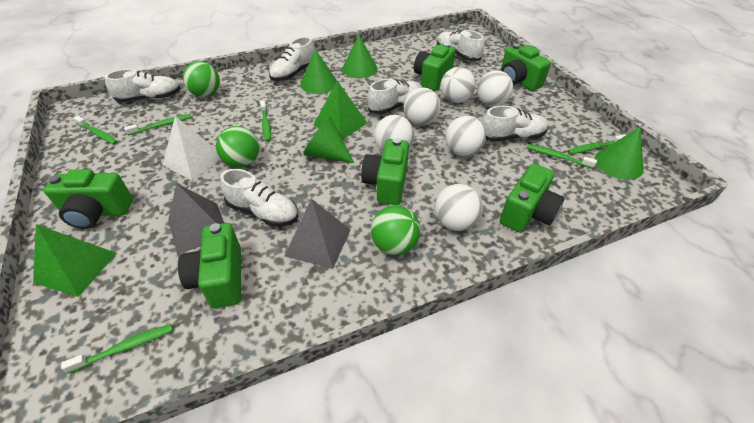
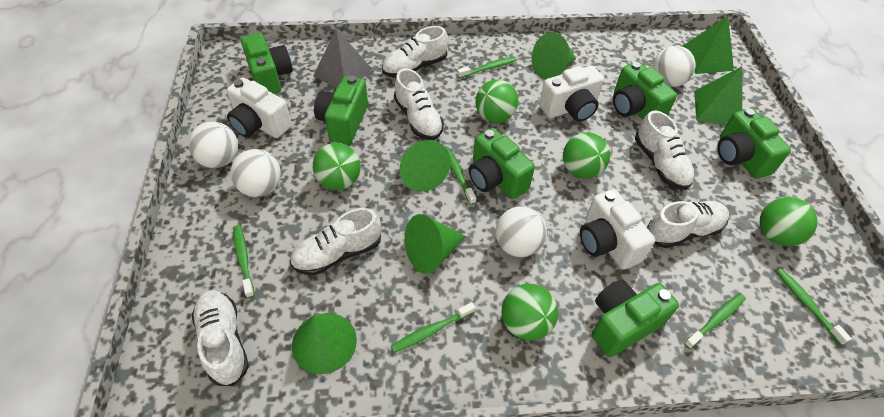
green ball: [183,61,220,97] [216,126,259,168] [371,205,420,255] = 3 -> [313,143,361,190] [475,80,518,123] [501,284,558,341] [563,133,610,179] [760,197,818,246] = 5
grey pyramid: [168,183,224,255] [285,199,351,269] = 2 -> [313,28,372,88] = 1
white ball: [374,115,414,151] [404,87,441,125] [435,184,483,231] [440,67,476,103] [445,116,486,156] [477,70,513,107] = 6 -> [188,121,238,168] [230,149,281,197] [495,206,547,257] [652,46,696,87] = 4
white camera: none = 0 -> [227,78,292,138] [539,66,604,122] [580,189,655,270] = 3
white pyramid: [163,116,220,181] = 1 -> none = 0

